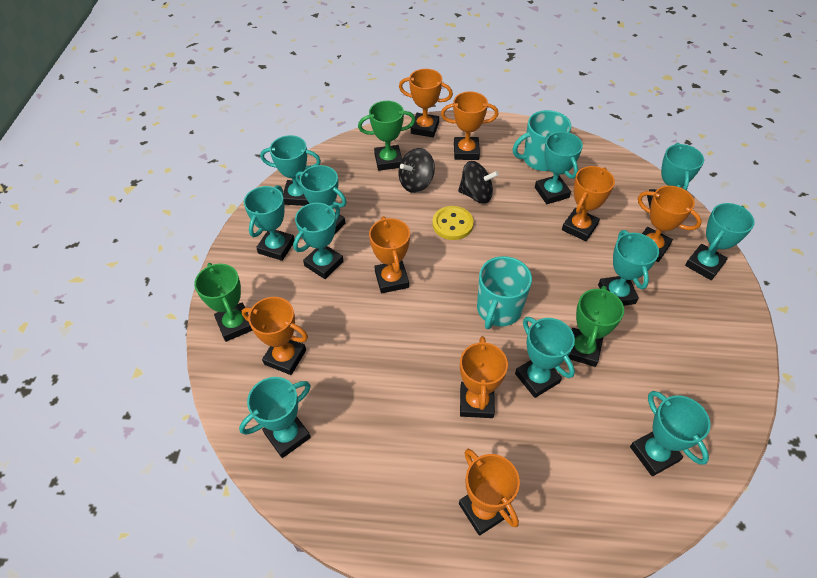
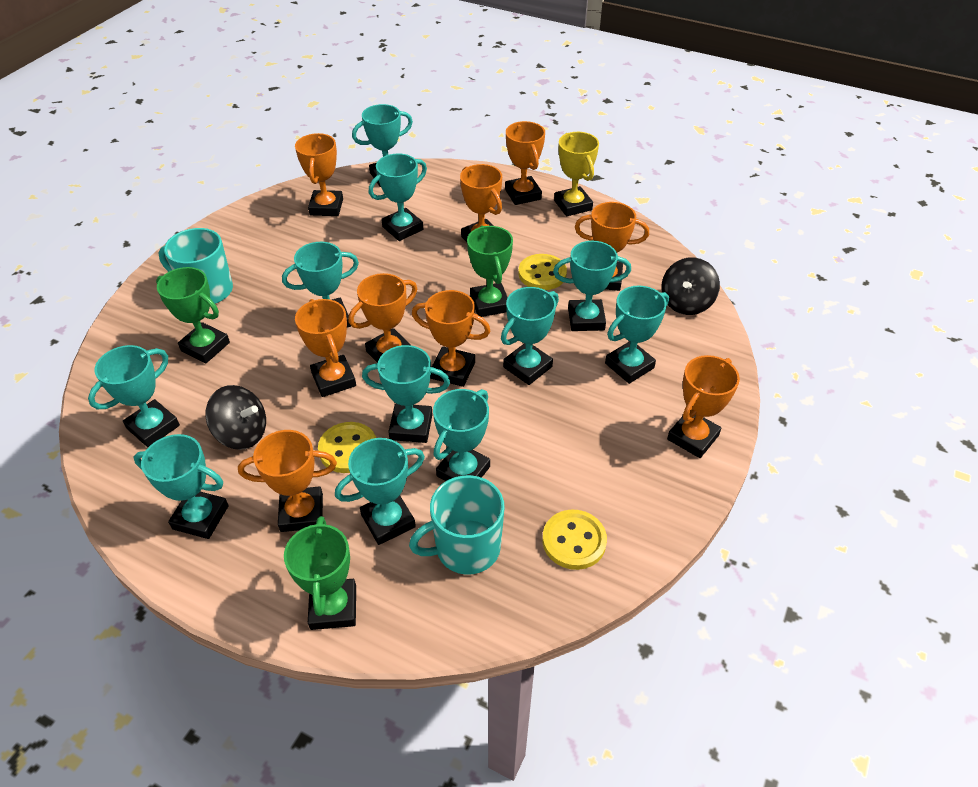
orange trophy: [242,297,308,375] [369,216,410,293] [399,69,453,137] [441,91,498,160] [459,449,520,536] [460,336,508,418] [562,166,615,241] [638,186,702,262] = 8 -> [238,430,337,532] [295,133,343,216] [295,299,356,397] [349,273,417,363] [412,290,490,387] [460,164,502,242] [505,121,545,205] [575,202,649,291] [667,355,740,458] = 9
yellow button: [432,206,474,240] = 1 -> [318,422,376,473] [518,254,567,290] [542,510,607,570] = 3
yellow trophy: none = 0 -> [554,132,599,216] = 1

